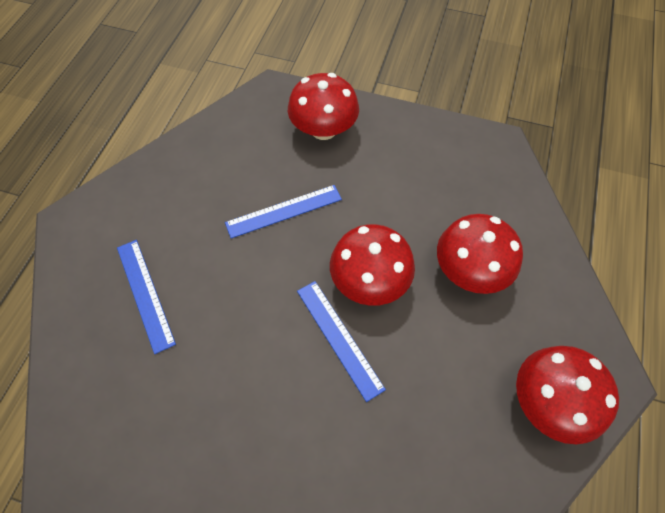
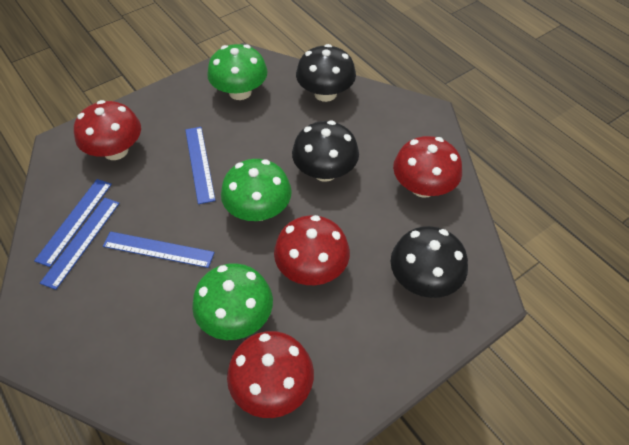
black mushroom: none = 0 -> [292,120,359,182] [296,44,356,102] [391,226,468,298] = 3
blue ruler: [117,240,176,354] [225,185,342,238] [297,281,386,402] = 3 -> [34,179,112,267] [40,198,120,290] [103,231,215,268] [185,127,216,204] = 4
green mushroom: none = 0 -> [192,263,273,340] [207,44,268,100] [221,159,292,221] = 3

